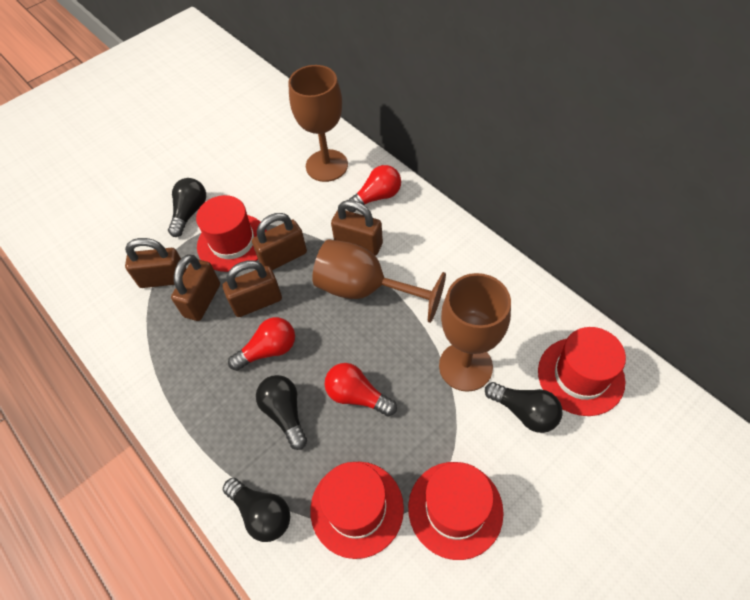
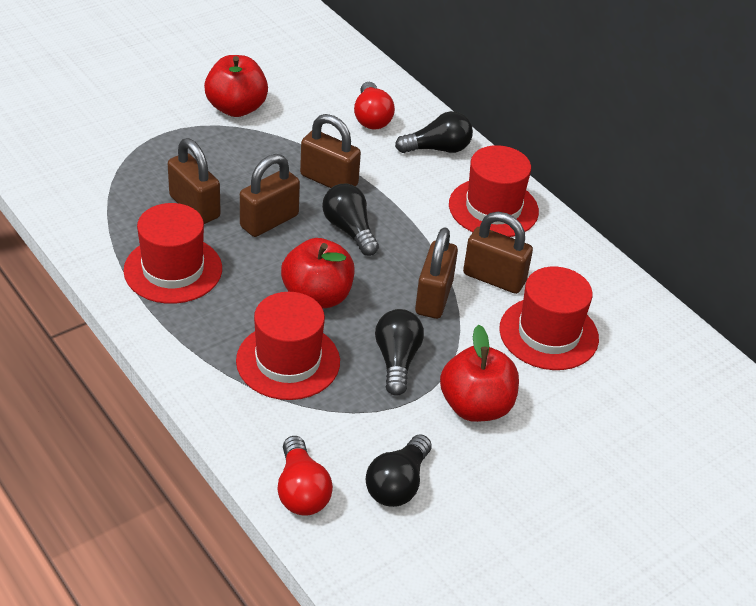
brown goblet: [288,65,348,182] [312,239,446,323] [439,273,511,392] = 3 -> none = 0
red apple: none = 0 -> [204,55,268,117] [281,238,354,309] [440,325,519,422] = 3
red light bulb: [228,317,295,371] [325,363,397,417] [346,165,401,212] = 3 -> [277,436,333,516] [354,82,395,130] = 2

